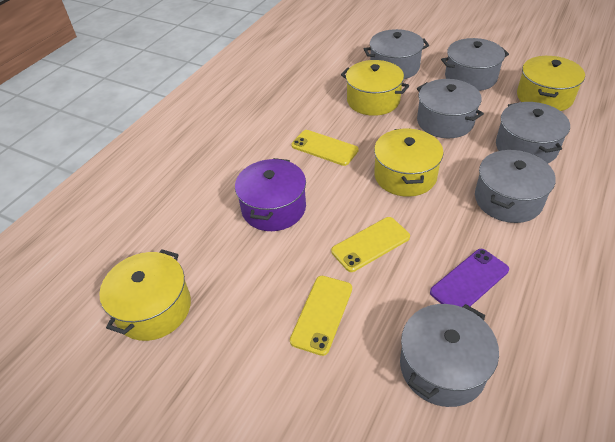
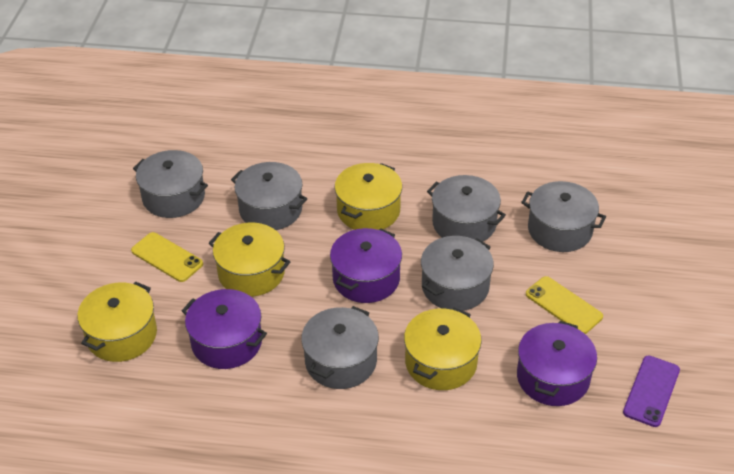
purple pot: [235,158,306,231] = 1 -> [182,289,267,369] [330,228,402,303] [517,321,597,406] = 3
yellow phone: [290,276,352,356] [291,130,359,166] [331,217,410,272] = 3 -> [131,232,203,282] [526,276,603,334] = 2

